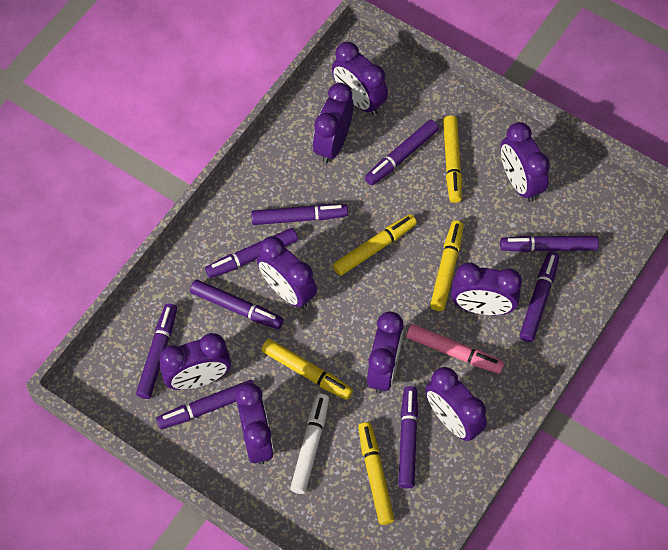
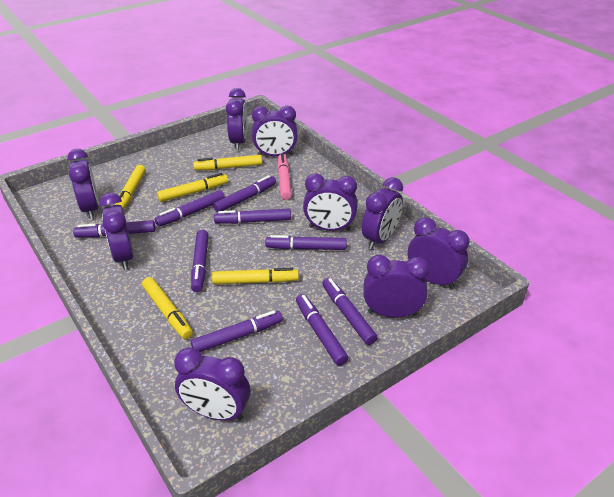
white marker: [290,393,329,494] = 1 -> none = 0

